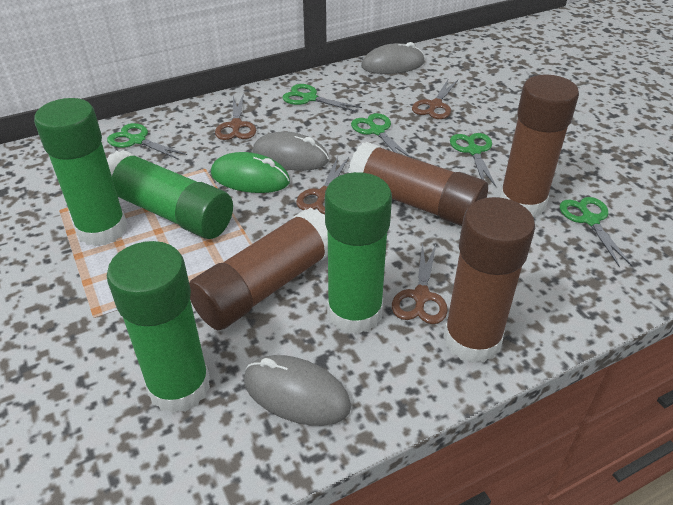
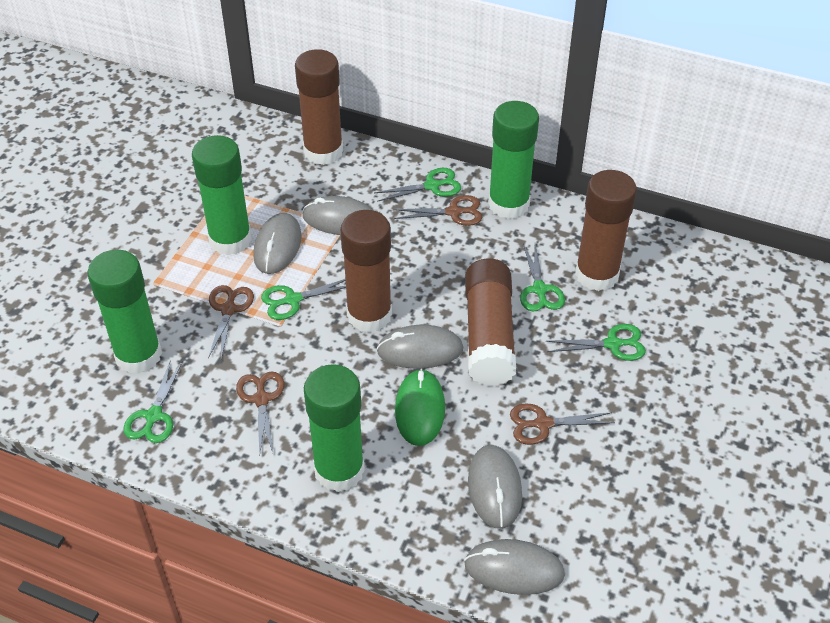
grey mouse: [244,355,351,426] [252,131,329,171] [361,42,425,74] = 3 -> [253,213,301,274] [302,196,374,235] [377,325,463,369] [464,539,565,595] [468,445,522,529] = 5

